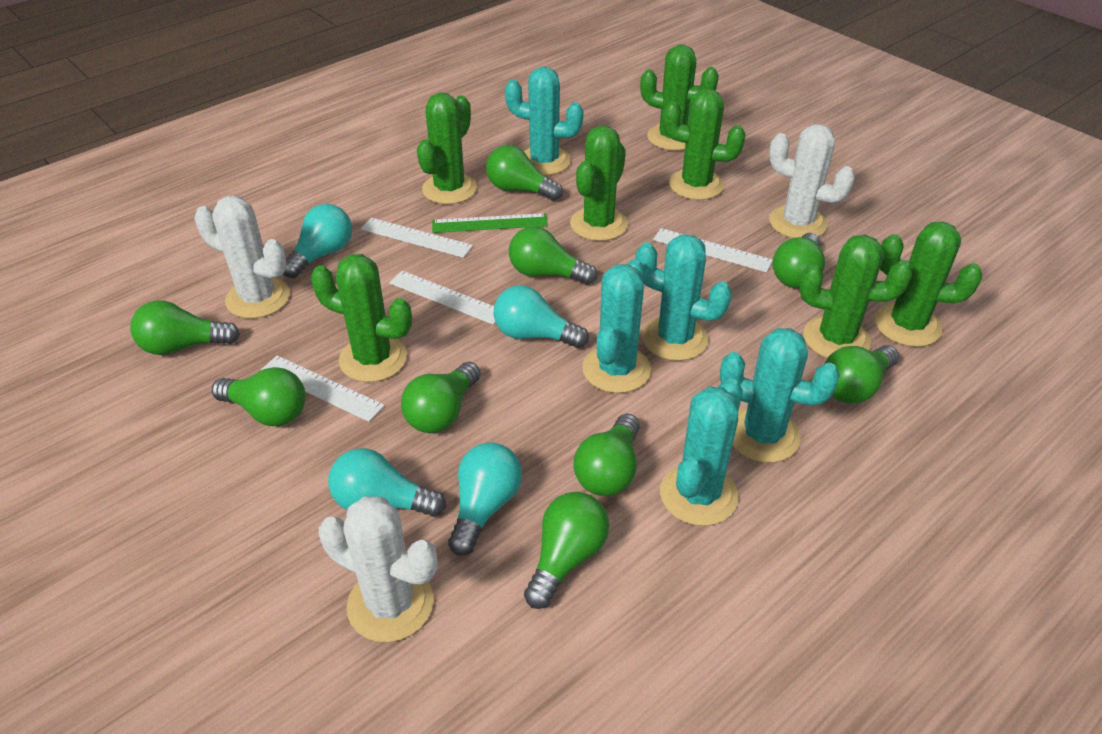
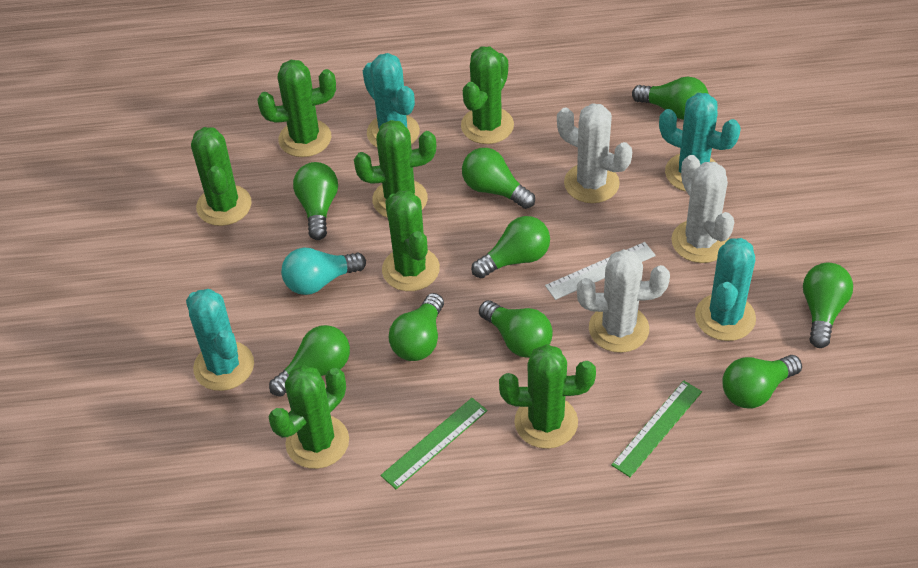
green ruler: [432,213,548,233] = 1 -> [381,398,487,489] [611,381,702,477] = 2
turquoise cactus: [505,67,584,175] [582,259,651,393] [635,234,732,361] [660,378,743,526] [720,328,840,463] = 5 -> [186,289,254,391] [363,53,420,147] [659,93,741,191] [695,238,756,341] = 4
turquoise light bulb: [283,204,352,278] [328,448,446,517] [448,442,522,556] [494,285,589,348] = 4 -> [281,248,366,295] = 1
white ruler: [261,355,385,422] [361,218,473,258] [389,271,496,325] [653,228,773,273] = 4 -> [545,242,656,300] = 1

